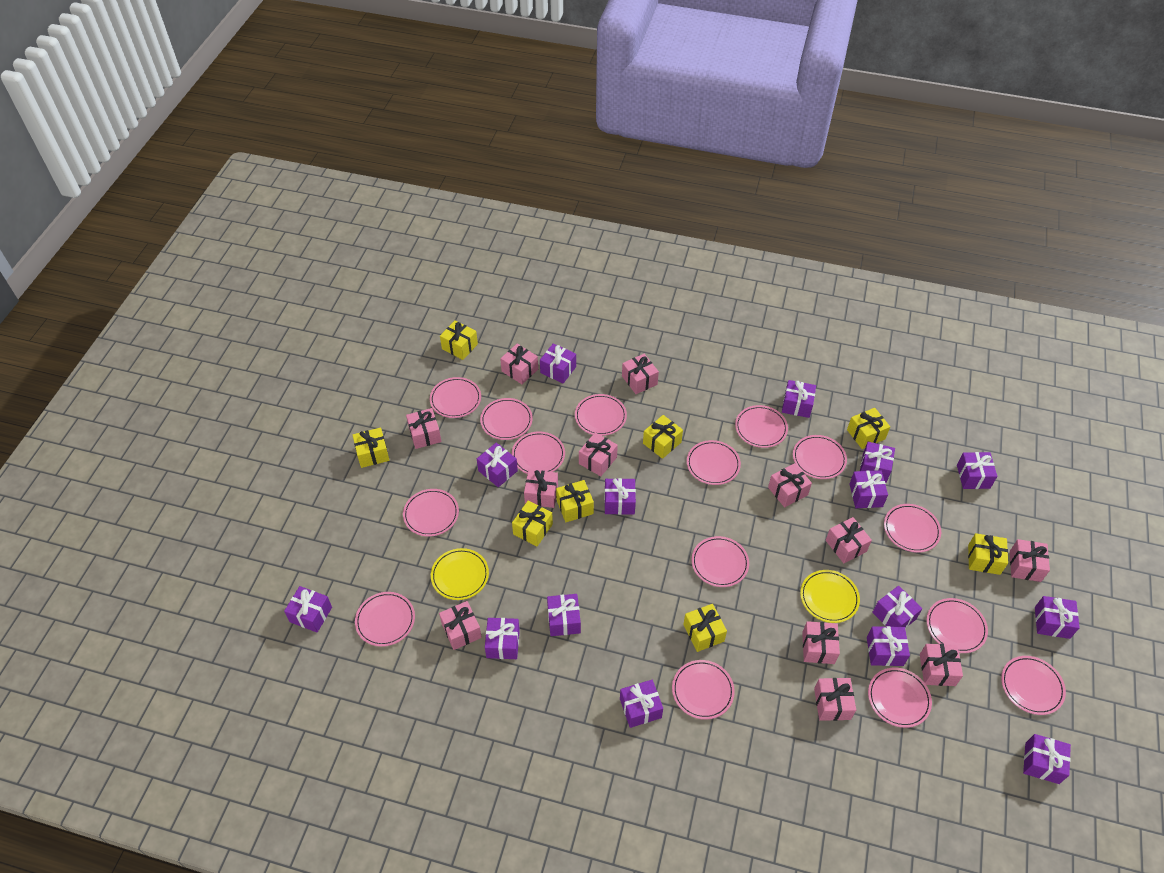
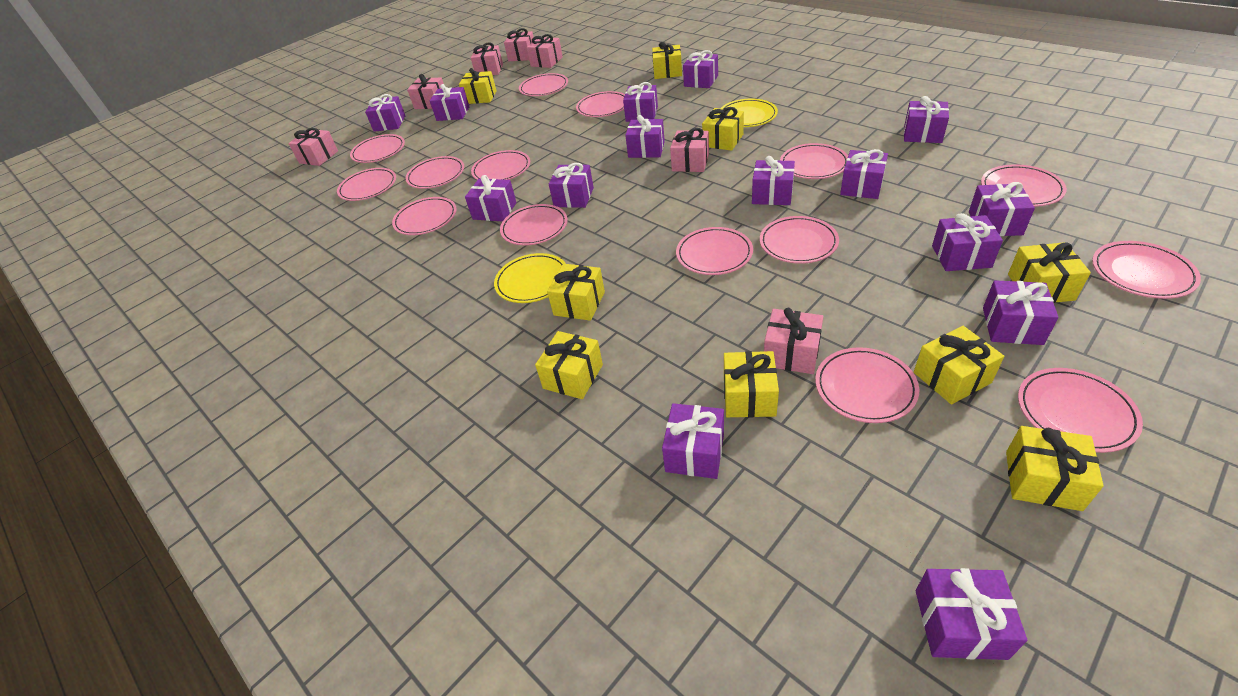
pink gift: [406,408,442,449] [439,601,482,650] [500,344,538,384] [524,470,558,508] [579,432,618,476] [622,354,659,394] [768,463,812,507] [802,621,840,664] [814,678,856,721] [826,517,872,563] [920,644,963,686] [1010,539,1050,582] = 12 -> [288,128,338,166] [407,74,444,109] [471,42,503,75] [504,28,534,61] [527,34,563,68] [670,128,709,172] [764,308,823,374] = 7
yellow gift: [353,427,390,468] [440,320,478,360] [512,501,553,546] [556,480,594,522] [643,415,683,459] [683,604,727,652] [847,408,890,449] [968,533,1008,575] = 8 -> [459,68,497,104] [535,331,603,399] [547,264,605,321] [652,42,682,79] [702,107,744,151] [724,351,779,417] [914,326,1004,404] [1006,426,1104,511] [1008,242,1091,303] = 9

